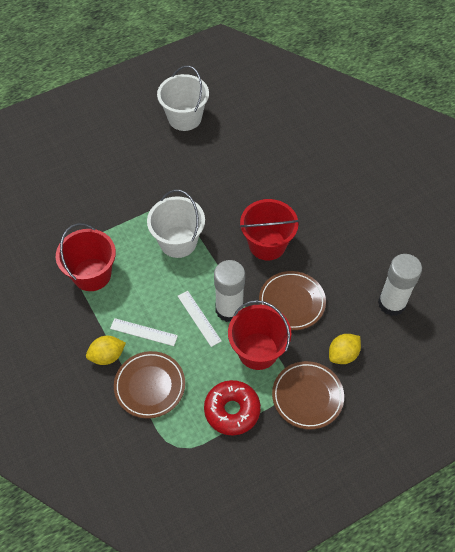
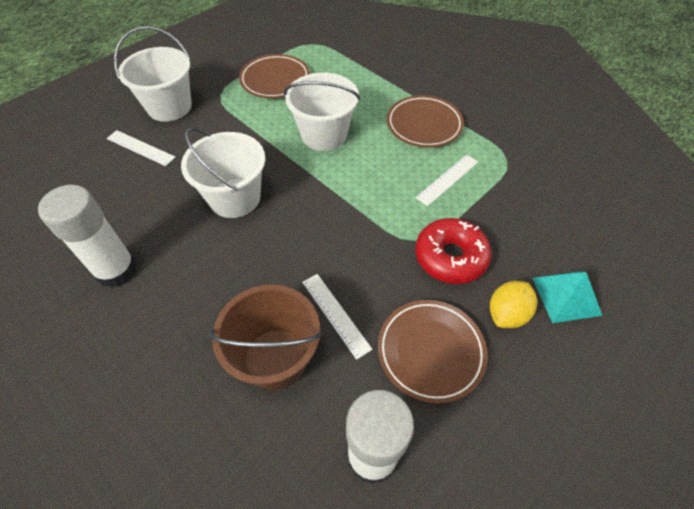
brown bucket: none = 0 -> [209,284,322,390] = 1
red bucket: [56,223,116,291] [228,300,291,370] [239,199,299,260] = 3 -> none = 0
turquoise pyramid: none = 0 -> [532,271,603,323] = 1
white bucket: [147,190,205,258] [157,66,209,131] = 2 -> [114,26,192,122] [181,128,265,218] [284,73,360,151] = 3
white ruler: [110,318,178,346] [178,291,221,347] = 2 -> [107,130,175,166] [302,274,372,360] [416,155,478,206] = 3
yellow lemon: [86,336,126,365] [329,334,361,364] = 2 -> [490,281,537,328] = 1

